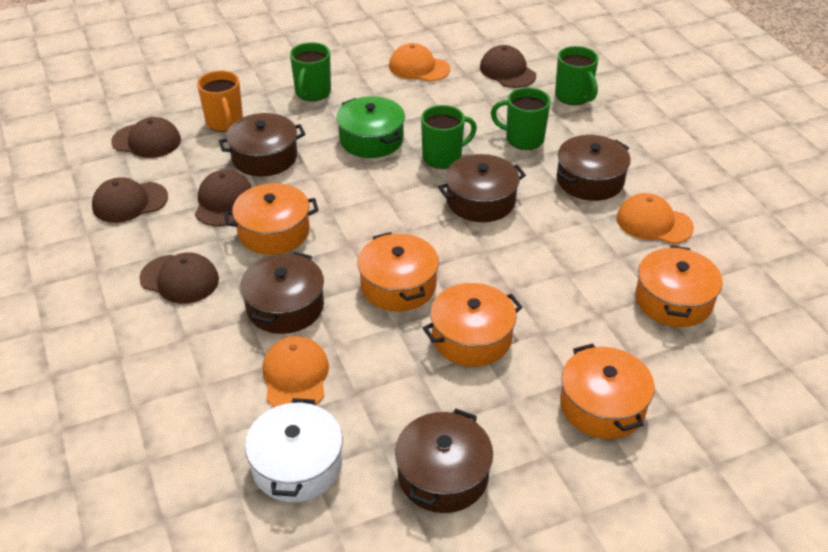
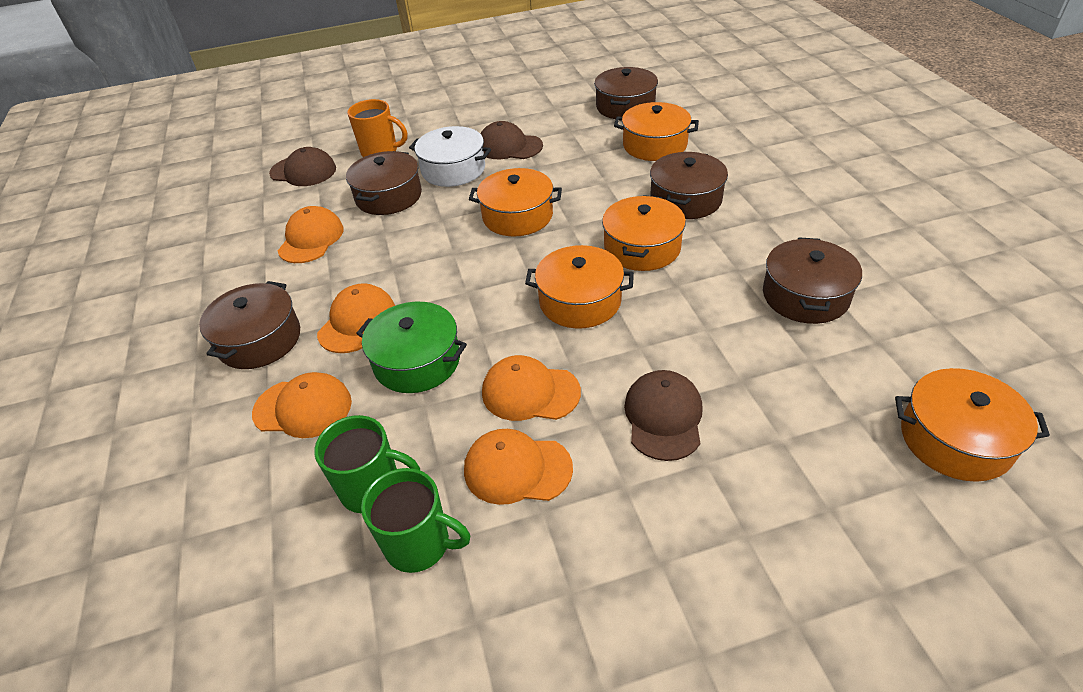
brown cap: [92,177,168,223] [111,117,181,158] [139,252,219,304] [195,170,252,226] [480,45,536,88] = 5 -> [269,147,336,186] [480,121,543,159] [624,370,703,461] = 3
green mug: [290,42,331,101] [421,105,477,169] [491,88,551,150] [555,46,599,105] = 4 -> [314,415,420,513] [361,468,470,573] = 2
orange cap: [262,336,329,407] [389,43,450,82] [616,193,694,244] = 3 -> [252,372,352,438] [278,206,343,263] [317,283,395,353] [464,429,573,505] [482,355,581,421] = 5

